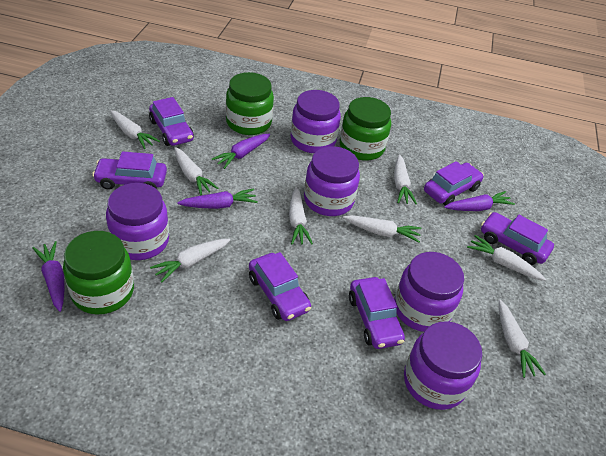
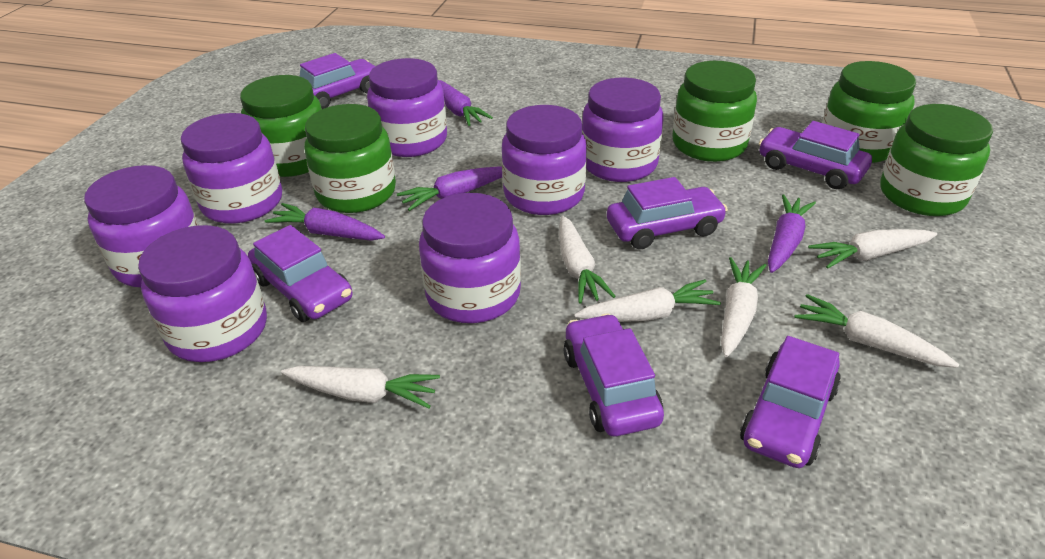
green jar: [63,231,134,315] [226,72,274,135] [340,97,391,161] = 3 -> [240,75,322,177] [304,104,396,213] [673,61,757,162] [822,61,916,163] [881,104,993,216] = 5
purple jar: [106,183,169,260] [291,90,341,153] [304,146,360,216] [394,252,464,332] [404,321,482,410] = 5 -> [84,165,199,287] [138,225,267,362] [181,113,282,224] [367,58,447,157] [419,193,521,323] [502,105,587,215] [582,78,664,182] = 7
white carrot: [110,110,160,149] [150,239,230,283] [174,147,218,195] [289,187,313,245] [343,215,421,243] [394,154,417,204] [467,235,546,281] [499,300,546,378] = 8 -> [281,366,440,408] [559,216,616,304] [574,279,721,322] [721,257,767,357] [794,294,959,368] [808,229,937,269] = 6

